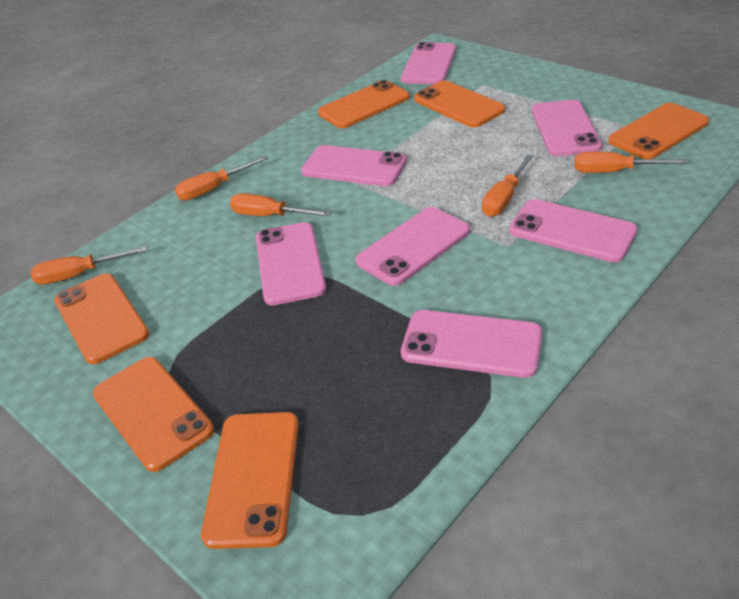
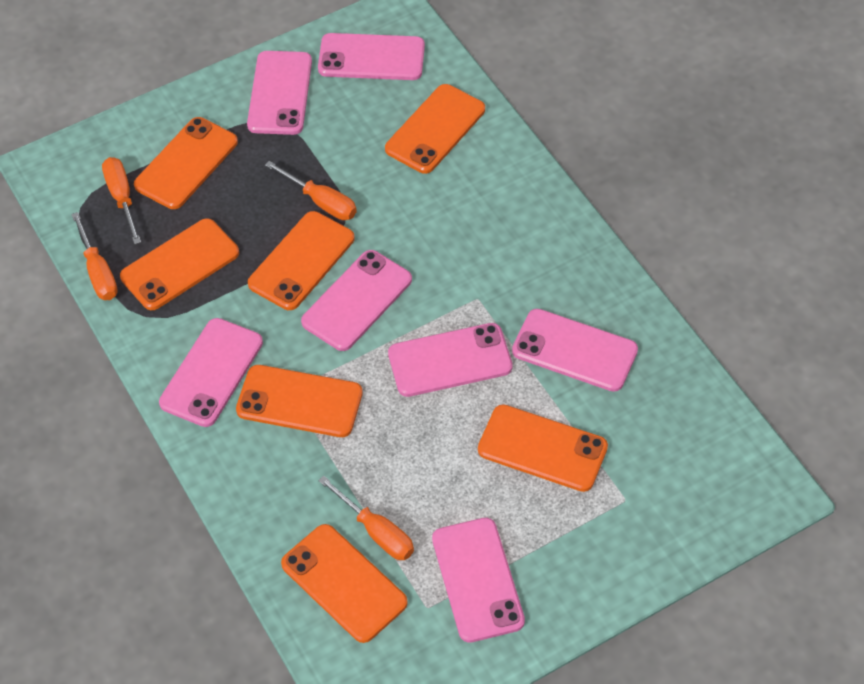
orange phone: [54,274,149,364] [93,357,214,472] [201,412,299,549] [318,80,410,128] [414,80,505,128] [608,103,709,160] = 6 -> [120,218,239,310] [134,117,238,209] [236,365,363,437] [248,211,355,310] [281,524,408,643] [385,84,485,174] [478,405,608,492] = 7
orange screwdriver: [31,246,147,284] [175,156,268,201] [230,193,331,216] [482,154,534,217] [574,152,687,173] = 5 -> [71,212,118,300] [102,157,141,244] [265,161,357,220] [318,476,414,560] = 4

